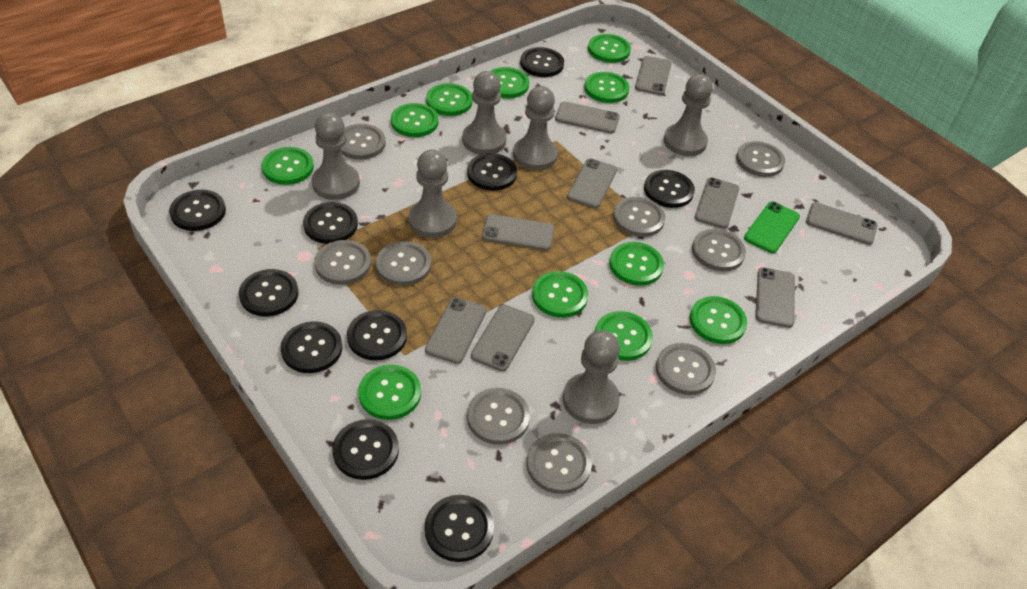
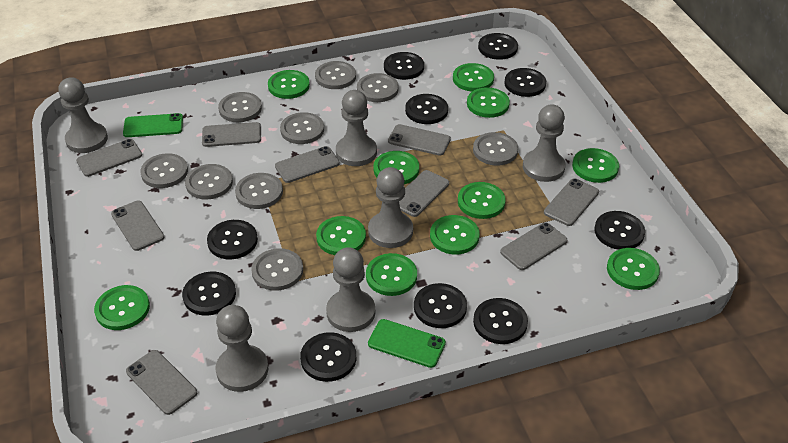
green phone: [744,202,800,253] = 1 -> [123,113,183,137] [368,319,446,368] = 2

